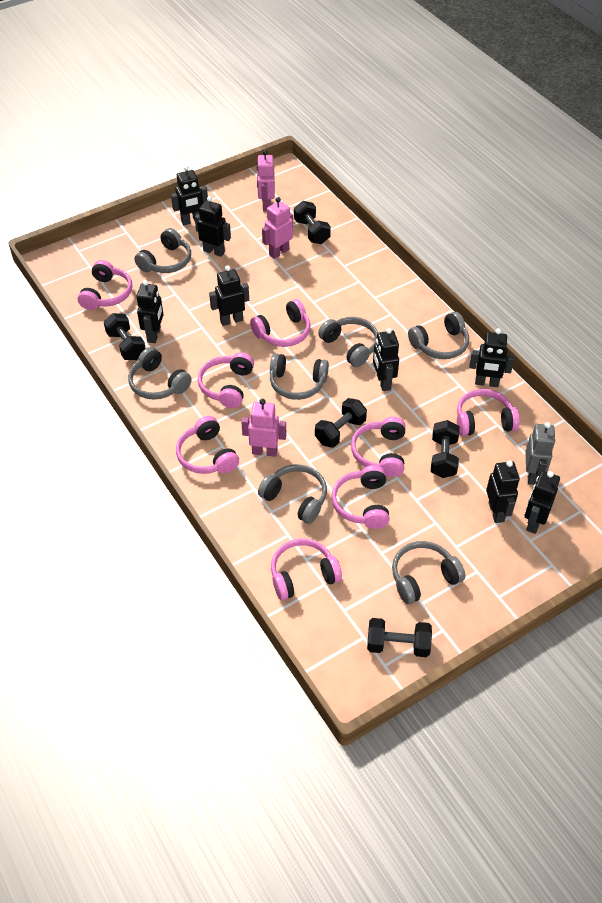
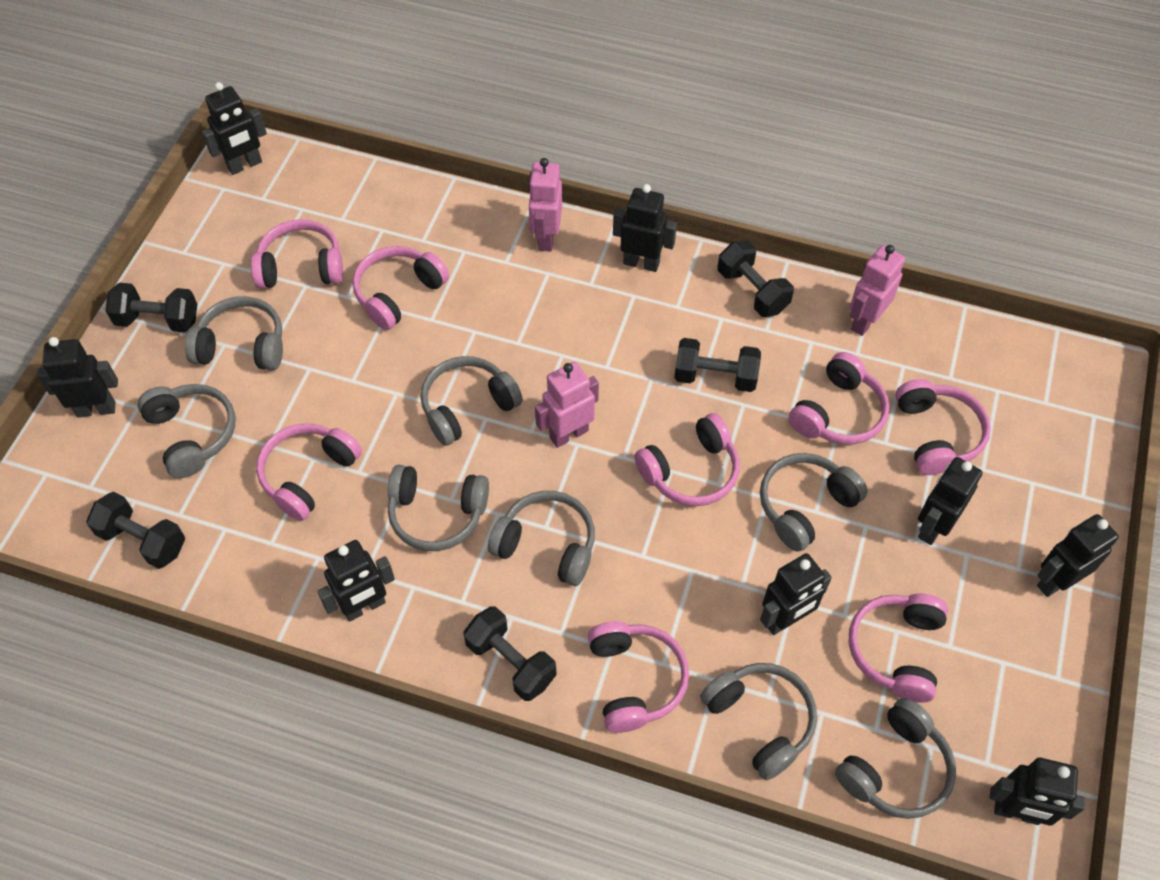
grey headphones: [128,347,192,400] [134,228,191,273] [258,464,327,524] [270,353,329,400] [318,317,378,367] [392,541,465,604] [408,312,469,359] = 7 -> [138,384,235,478] [185,296,283,370] [388,465,489,551] [421,356,523,446] [488,491,595,586] [700,663,817,780] [760,453,868,552] [835,698,956,819] = 8
grey robot: [525,422,555,485] = 1 -> none = 0

